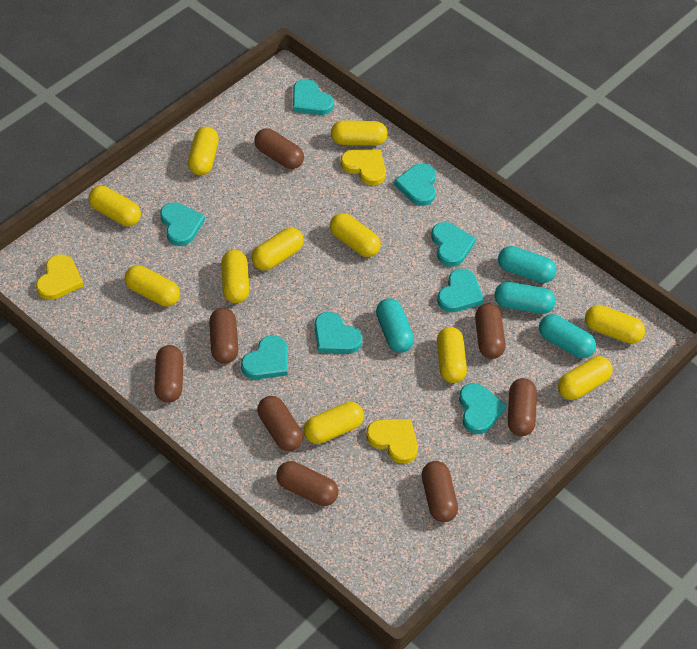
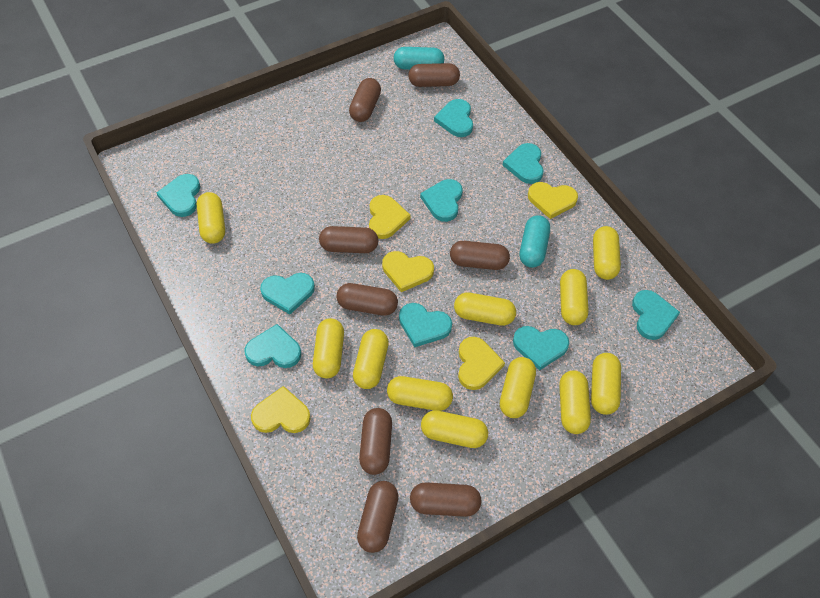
turquoise capsule: [376,298,414,353] [495,282,555,314] [498,246,556,283] [539,314,596,358] = 4 -> [394,47,444,70] [520,215,550,268] = 2
turquoise heart: [160,202,205,246] [241,335,288,379] [293,79,334,115] [314,312,363,353] [394,163,436,206] [431,222,476,266] [437,269,484,312] [459,383,507,434] = 8 -> [156,174,200,217] [245,324,301,368] [260,273,315,314] [399,303,452,347] [420,179,463,222] [434,99,473,137] [503,143,544,184] [513,326,569,371] [632,290,680,340] = 9
yellow heart: [36,254,83,300] [340,149,386,185] [366,419,418,464] = 3 -> [251,386,311,433] [369,195,411,239] [382,251,434,292] [458,337,505,390] [528,182,578,219] = 5

